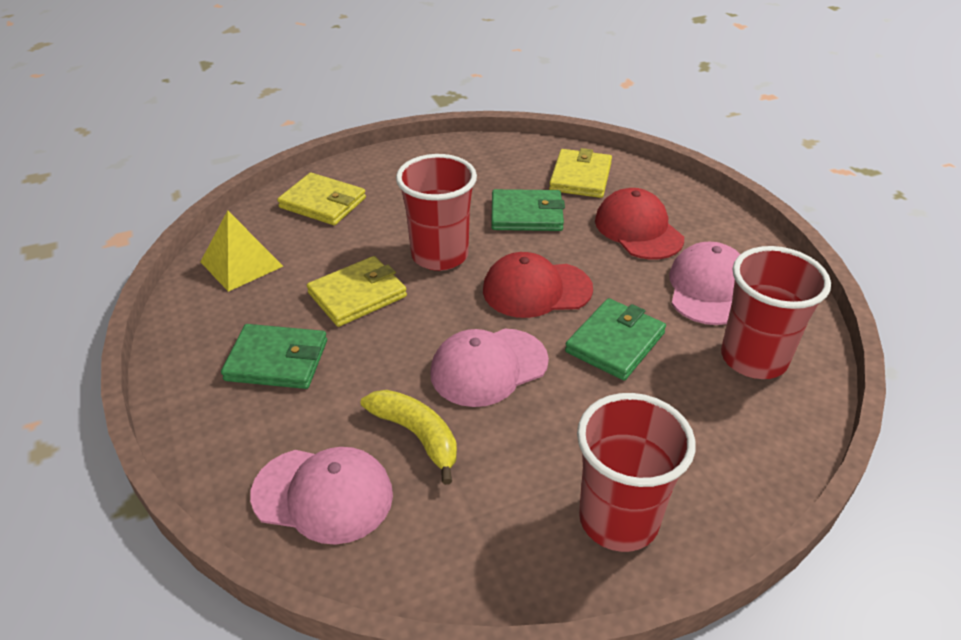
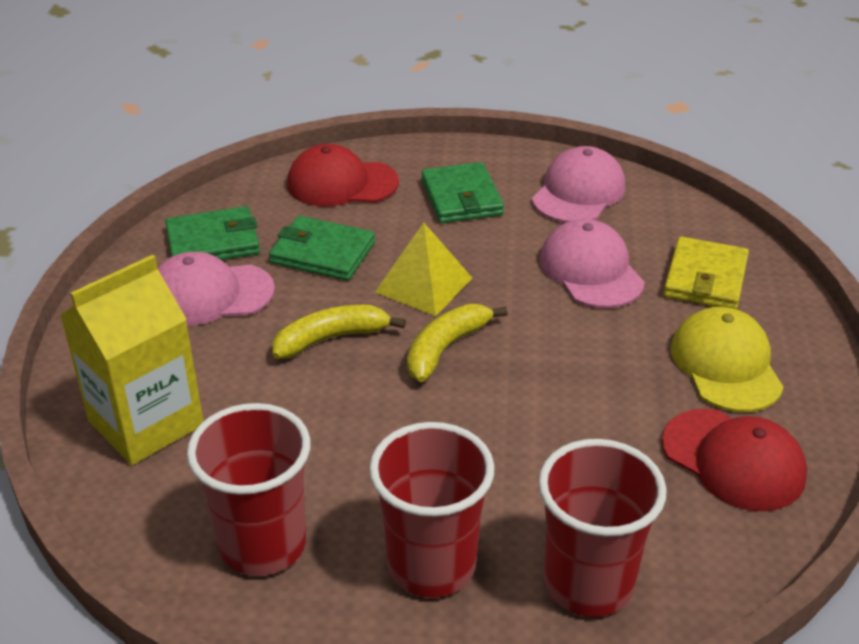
yellow banana: [361,390,457,485] = 1 -> [272,305,406,359] [407,304,508,382] = 2
yellow cap: none = 0 -> [671,307,784,412] = 1
yellow carton: none = 0 -> [60,255,204,465] = 1
yellow wallet: [277,173,366,225] [307,256,407,327] [549,148,612,198] = 3 -> [664,237,749,309] = 1

